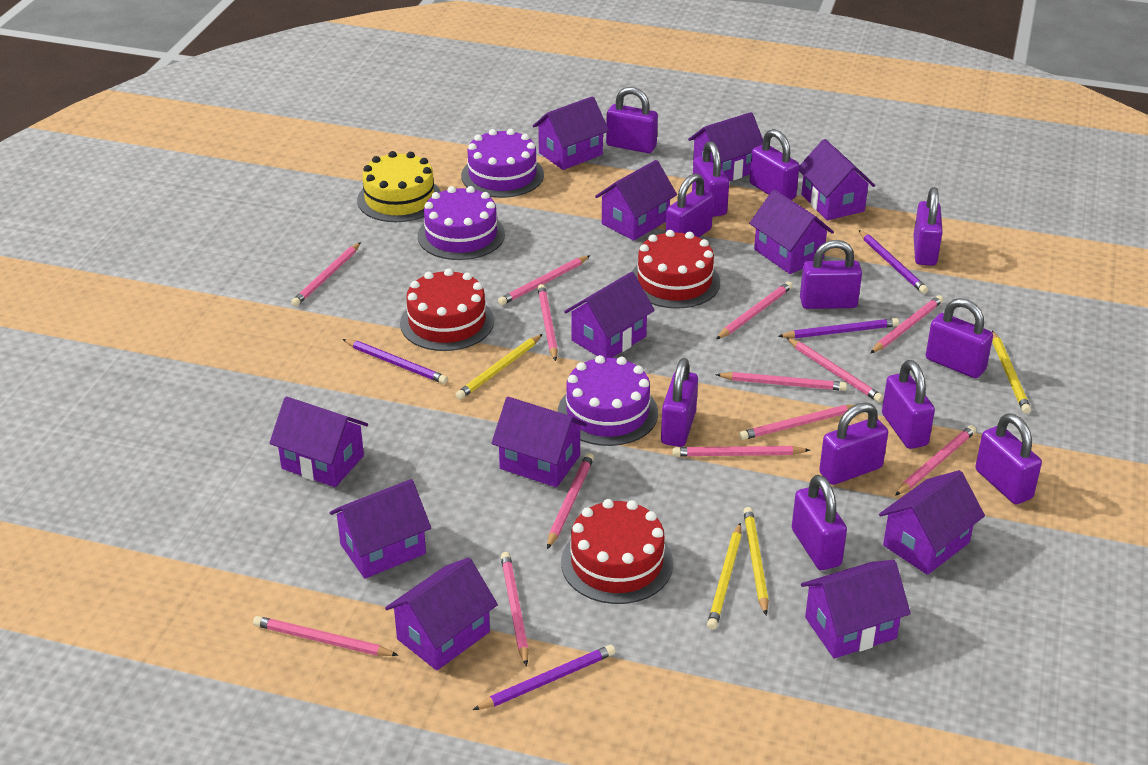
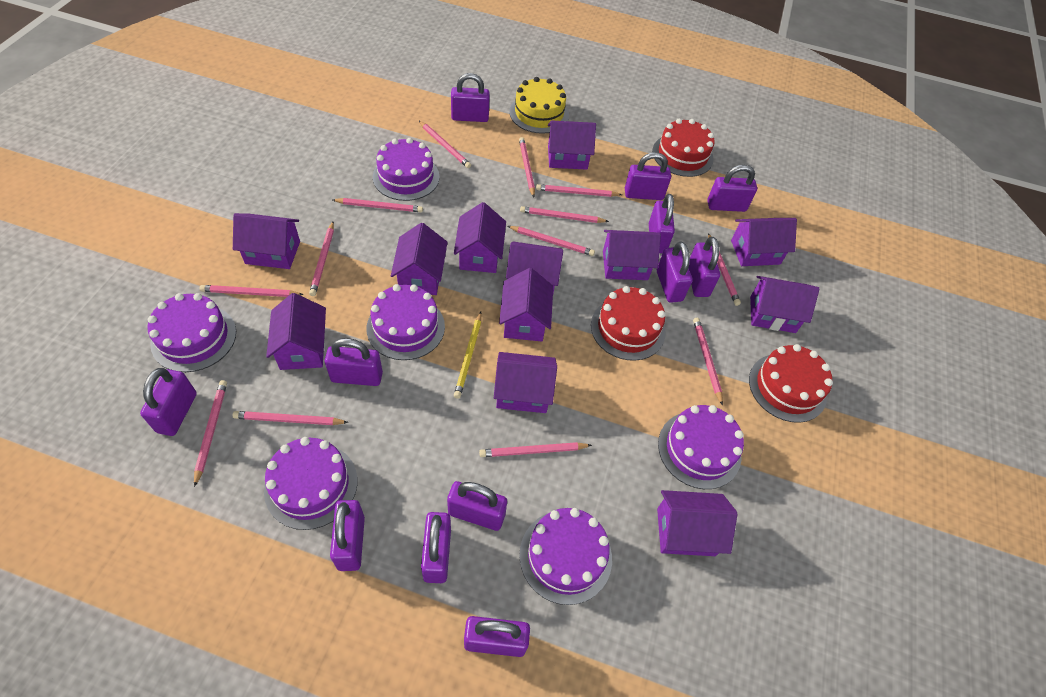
purple cake: [418,186,505,260] [461,129,544,198] [558,355,658,446] = 3 -> [147,293,236,372] [264,437,357,530] [367,284,445,360] [373,138,440,201] [519,508,612,605] [658,405,744,489] = 6
purple pencil: [342,339,448,384] [473,645,615,710] [778,318,899,339] [859,230,928,294] = 4 -> none = 0
yellow pencil: [456,334,543,399] [707,523,742,630] [743,507,769,615] [992,331,1031,414] = 4 -> [454,312,482,399] = 1

